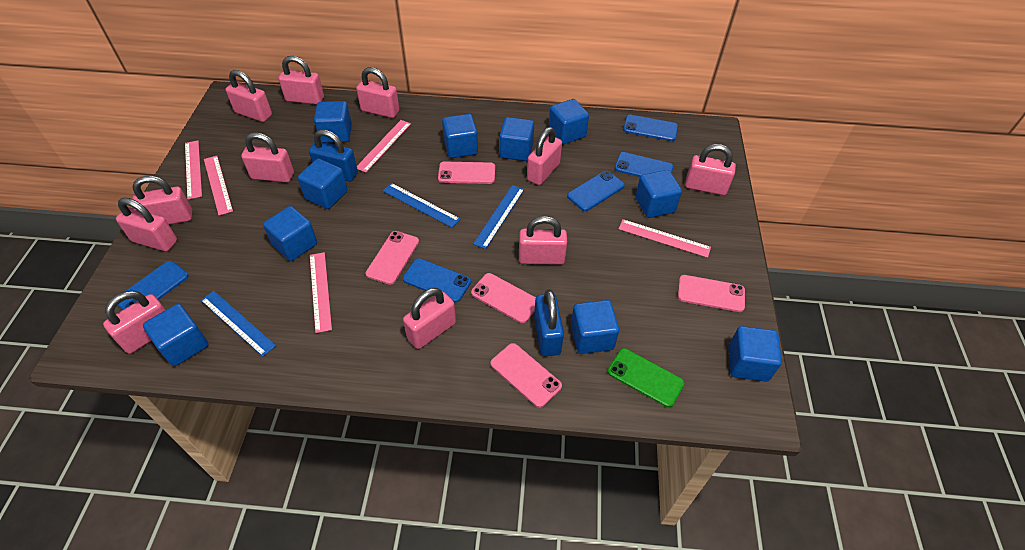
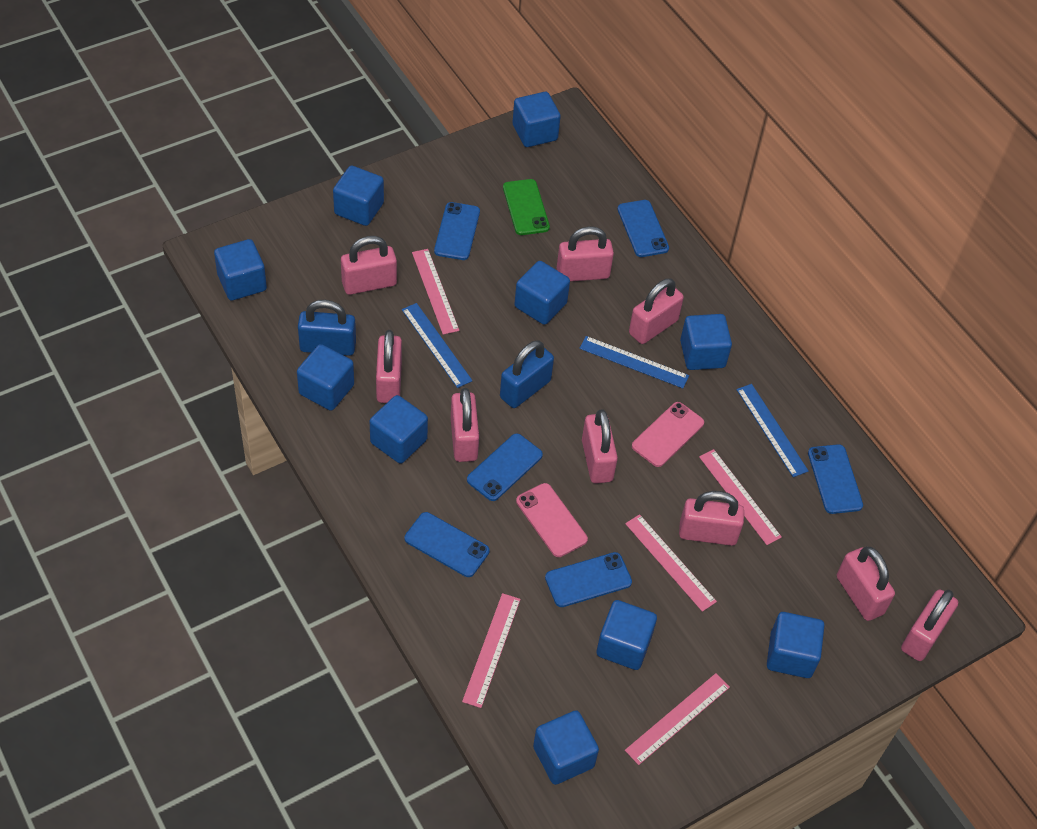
blue phone: [118,261,189,310] [403,258,471,303] [567,171,625,211] [615,152,673,177] [623,115,678,141] = 5 -> [405,512,490,577] [434,202,480,260] [467,433,543,501] [545,552,632,607] [617,200,669,257] [808,444,863,514] = 6
pink padlock: [103,291,166,354] [116,198,177,251] [132,176,192,224] [226,70,272,122] [241,132,294,183] [278,56,324,105] [356,67,399,118] [403,288,456,349] [519,216,567,265] [527,127,562,185] [685,144,736,195] = 11 -> [341,236,397,295] [376,330,402,403] [451,388,479,462] [557,226,614,282] [582,409,618,484] [629,278,684,344] [679,491,744,546] [837,547,895,621] [901,589,958,661] = 9
pink phone: [366,231,419,285] [438,161,495,184] [471,273,536,323] [490,343,562,408] [678,275,745,312] = 5 -> [516,483,588,557] [632,402,704,467] = 2

